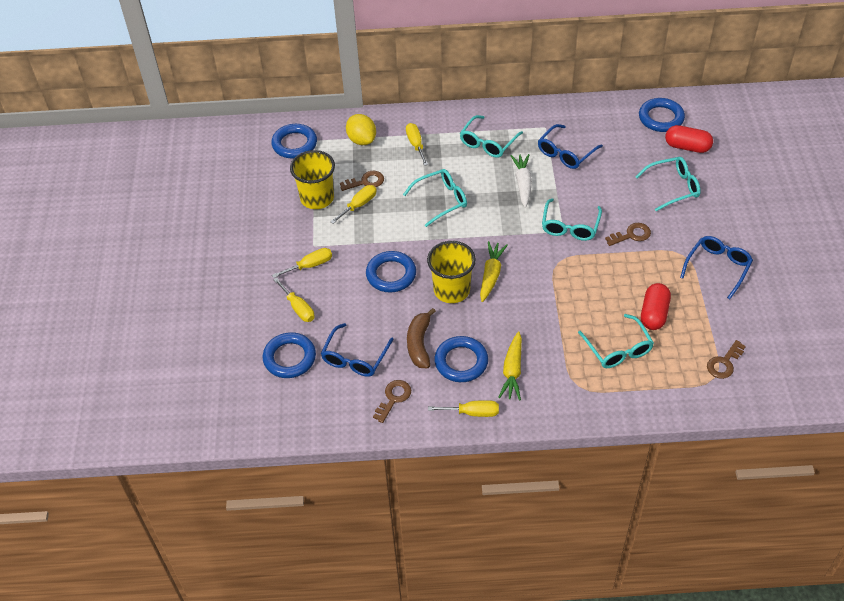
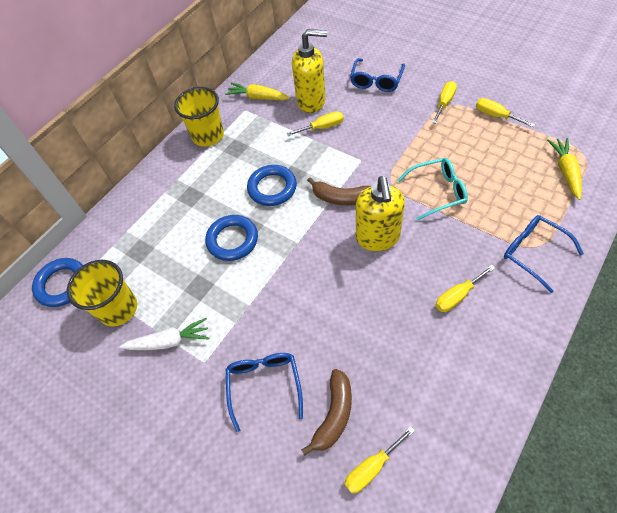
blue ring: [263,332,316,378] [271,124,317,158] [366,251,416,293] [434,336,488,382] [639,98,685,132] = 5 -> [32,258,83,307] [205,215,258,261] [247,165,297,206] = 3
brown banana: [407,308,436,368] = 1 -> [301,369,352,456] [307,177,371,205] = 2
brown key: [340,171,384,191] [373,380,411,423] [605,223,651,246] [707,340,746,379] = 4 -> none = 0
red capsule: [641,283,671,330] [665,125,713,153] = 2 -> none = 0
turquoise glasses: [403,169,467,227] [460,115,523,158] [542,198,602,241] [578,314,654,368] [635,157,701,211] = 5 -> [397,158,468,221] = 1
yellow lemon: [346,114,376,145] = 1 -> none = 0
yellow soap dispenser: none = 0 -> [292,29,327,113] [356,176,405,251] = 2

